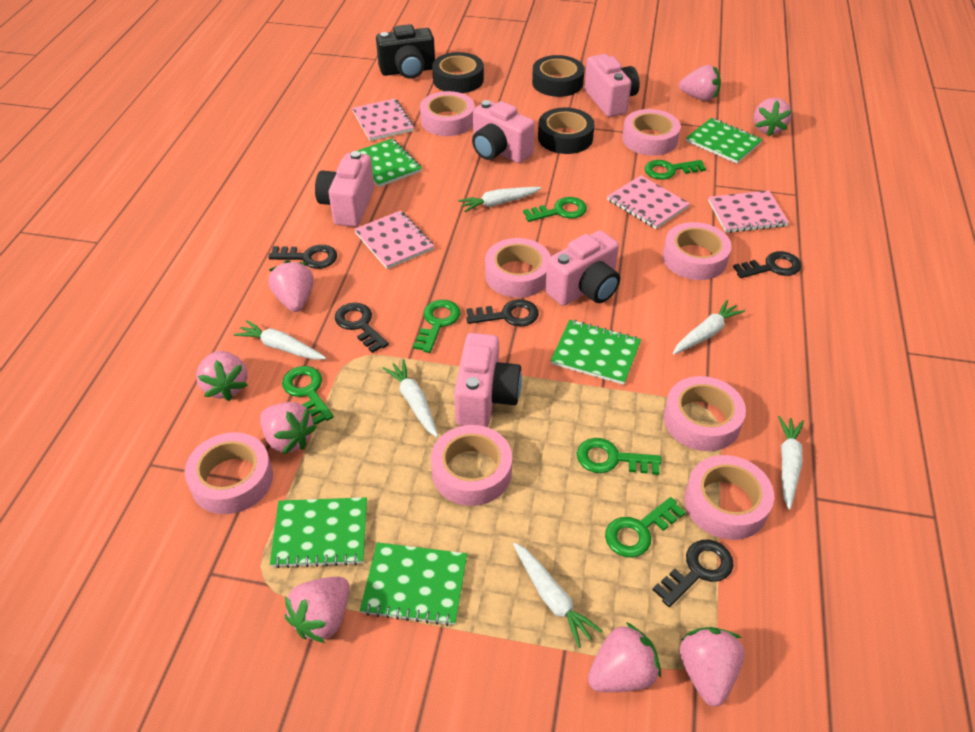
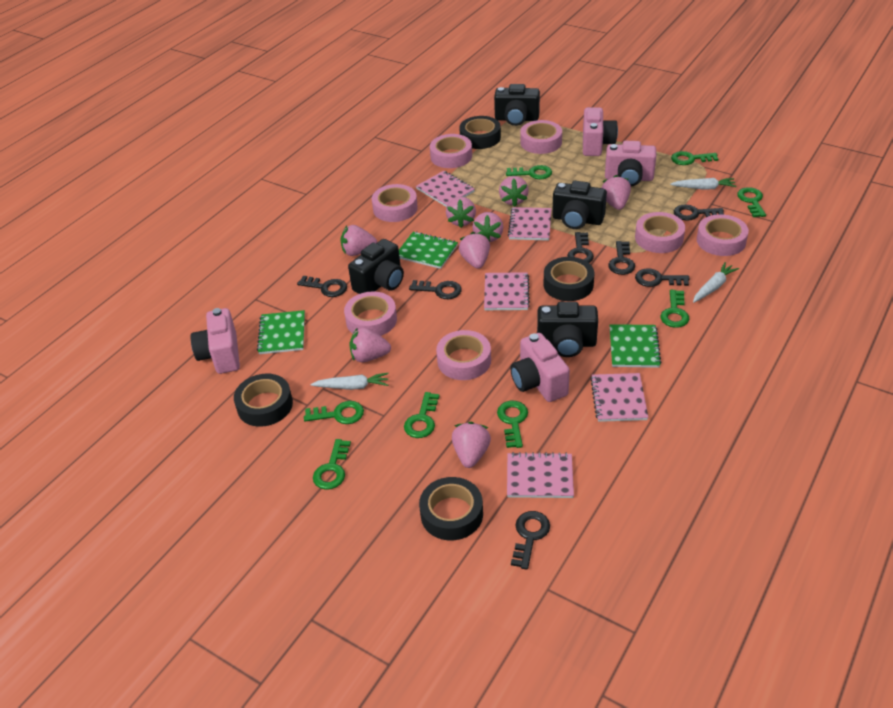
black camera: [376,24,435,79] = 1 -> [348,239,404,294] [494,84,540,126] [537,302,598,357] [552,181,607,229] = 4
black key: [268,245,337,269] [335,303,389,353] [466,299,539,327] [653,539,734,607] [733,251,801,278] = 5 -> [297,276,347,297] [409,280,462,299] [511,511,550,570] [567,232,594,263] [608,241,635,275] [635,269,690,287] [674,205,724,221] = 7
black tape: [432,52,484,93] [532,55,584,97] [538,108,595,154] = 3 -> [234,374,293,427] [419,477,483,540] [459,116,501,149] [544,257,594,301] = 4
green key: [282,366,334,425] [413,300,460,353] [523,197,587,222] [577,438,662,475] [605,497,686,557] [644,160,706,180] = 6 -> [304,401,364,424] [313,439,351,490] [404,392,439,438] [497,401,528,448] [506,165,552,179] [660,290,689,328] [671,151,718,165] [737,187,766,217] = 8
green notebook: [270,497,367,568] [358,138,422,187] [360,542,467,626] [550,320,641,385] [686,118,763,164] = 5 -> [257,310,305,354] [399,232,458,269] [609,324,662,368] = 3
pink camera: [315,151,374,227] [454,333,522,427] [472,100,535,163] [545,230,620,306] [584,54,640,117] = 5 -> [191,308,240,374] [510,333,570,402] [583,107,618,156] [605,141,656,187] = 4
pink notebook: [352,98,414,141] [354,211,434,269] [607,175,690,229] [708,191,789,233] = 4 -> [416,171,475,207] [484,272,530,310] [507,452,574,498] [508,207,552,241] [590,373,648,422] = 5
pink tape: [185,432,273,514] [420,91,475,136] [431,425,512,506] [485,238,551,298] [622,109,681,156] [663,222,731,280] [664,376,746,451] [684,455,774,540] = 8 -> [344,291,397,336] [372,184,418,222] [430,134,472,168] [436,330,491,380] [520,120,562,154] [635,212,685,253] [697,214,749,256] = 7
white carrot: [234,320,326,360] [383,359,438,437] [458,187,542,212] [513,543,602,648] [673,300,745,354] [778,416,804,510] = 6 -> [310,373,388,390] [670,178,736,190] [693,262,739,303] = 3

